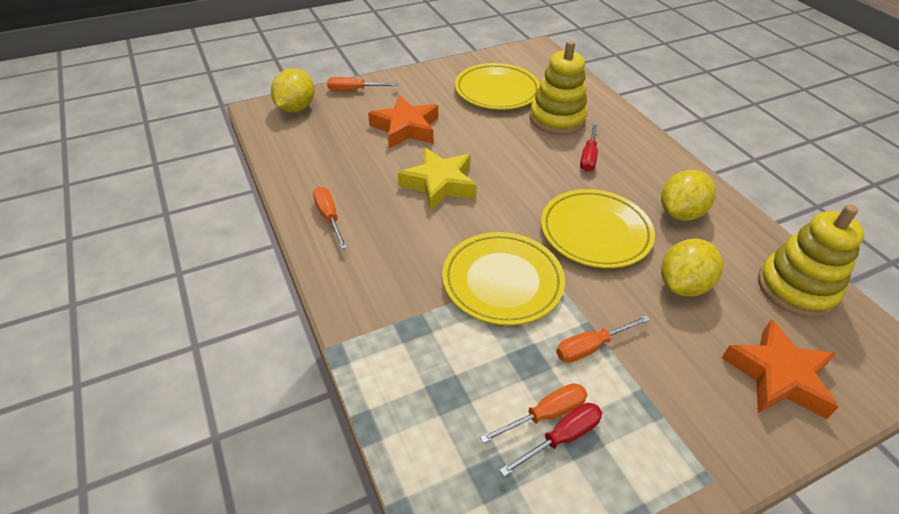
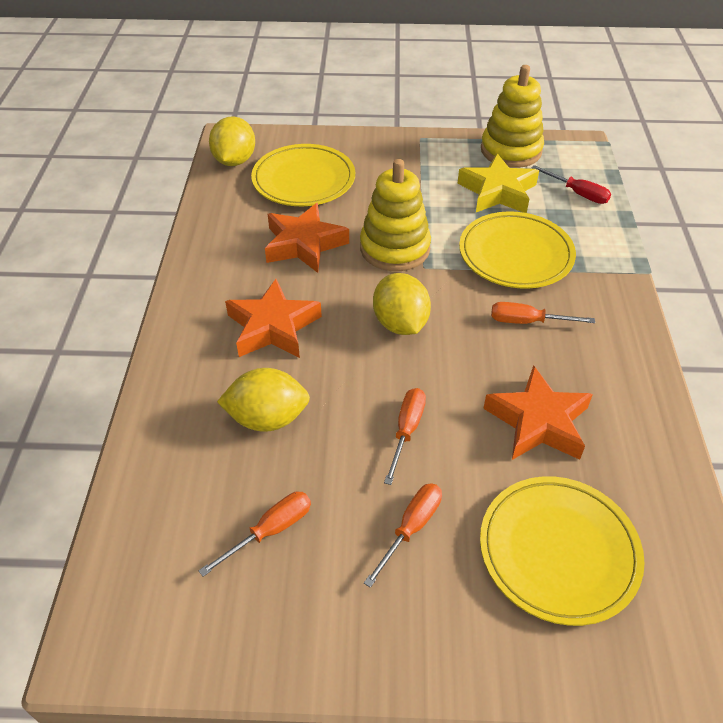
orange star: [368,95,438,149] [722,319,839,419] = 2 -> [225,279,322,358] [265,203,349,273] [483,365,593,460] = 3
red screwdriver: [499,403,602,477] [580,122,598,172] = 2 -> [531,165,611,204] = 1

